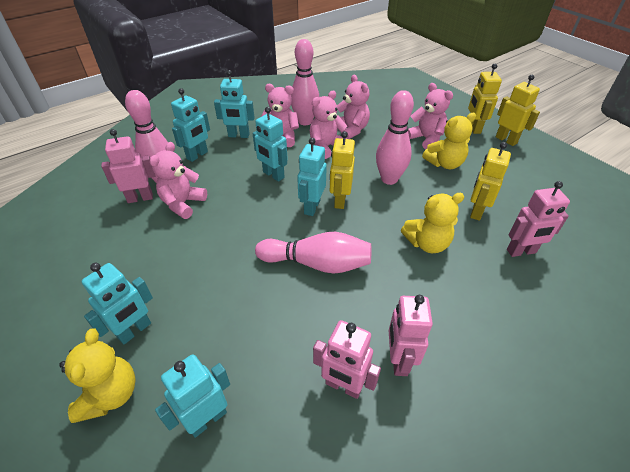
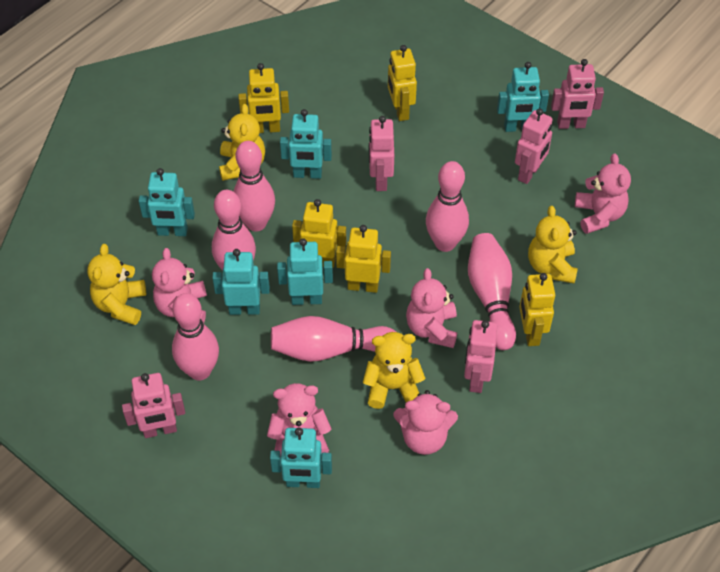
pink bowling pin: [125,90,168,183] [255,232,371,274] [291,39,319,125] [376,90,414,185] = 4 -> [172,293,219,381] [212,190,256,270] [233,141,275,231] [271,316,396,362] [426,161,469,252] [468,233,516,350] = 6
pink robot: [101,129,155,203] [313,320,381,399] [389,295,433,376] [507,181,570,257] = 4 -> [122,373,185,438] [369,116,394,191] [464,320,497,393] [515,108,553,184] [551,59,604,129] = 5
yellow robot: [330,131,355,209] [468,64,502,134] [470,142,511,221] [496,75,540,146] = 4 -> [238,63,289,133] [292,199,346,268] [336,225,391,293] [388,45,417,121] [519,273,555,346] = 5
yellow teddy bear: [59,329,136,423] [401,193,465,253] [422,113,476,169] = 3 -> [87,244,146,325] [219,104,265,181] [363,332,426,409] [528,206,578,283] = 4

